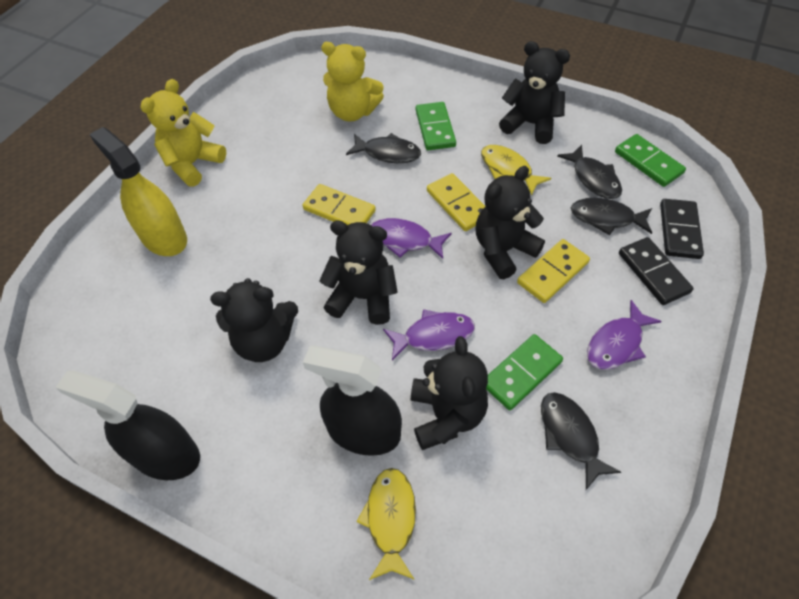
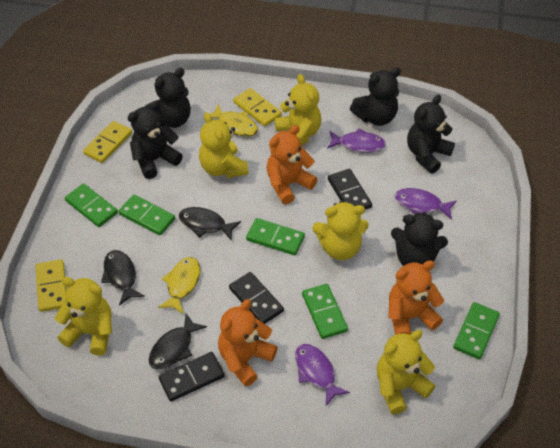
black domino: [619,237,694,305] [660,199,704,259] = 2 -> [159,352,225,401] [229,272,284,324] [328,169,372,210] = 3
black fish: [346,133,421,163] [541,392,621,490] [557,145,622,199] [571,198,652,235] = 4 -> [101,250,145,306] [149,314,207,370] [179,207,241,241] = 3
black spray bottle: [55,370,200,480] [303,346,402,456] = 2 -> none = 0
green domino: [416,102,456,150] [486,334,563,410] [615,134,686,187] = 3 -> [65,183,118,227] [118,195,175,235] [246,218,305,255] [302,284,348,339] [453,302,500,359] = 5
orange teddy bear: none = 0 -> [218,299,278,387] [267,125,318,204] [388,260,444,335] = 3
yellow spray bottle: [89,127,187,256] = 1 -> none = 0
yellow teddy bear: [140,79,226,187] [321,42,384,122] = 2 -> [55,277,112,356] [199,112,249,178] [275,74,321,146] [313,201,369,260] [377,330,435,414] = 5

